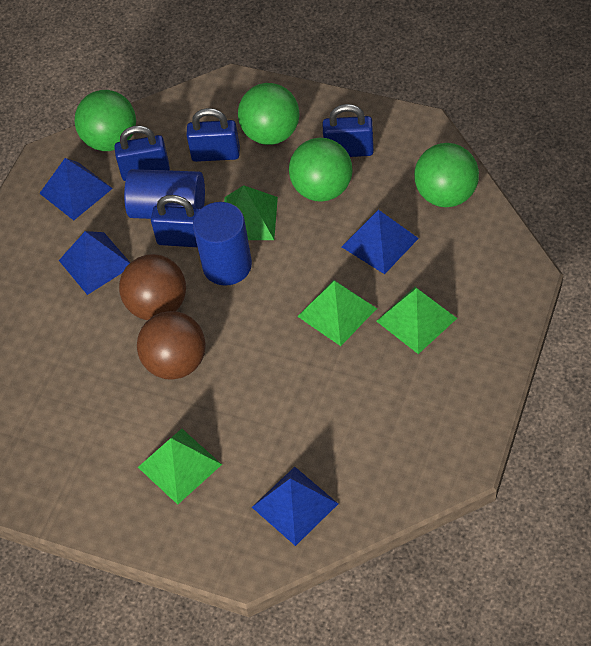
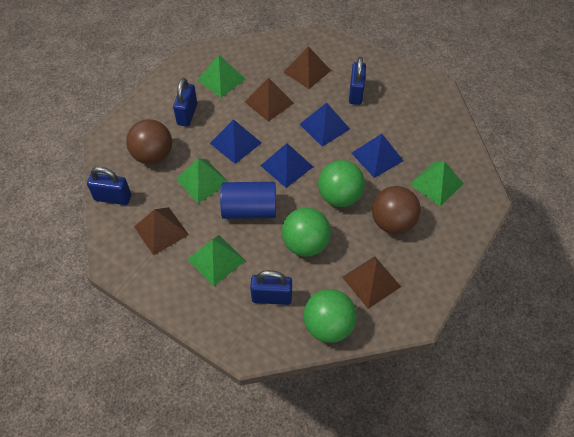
blue cylinder: [124,169,205,219] [193,202,252,286] = 2 -> [220,182,276,219] = 1
brown pyramid: none = 0 -> [134,207,189,255] [245,78,294,122] [283,46,331,89] [342,256,401,309] = 4
green ball: [75,90,136,151] [238,83,299,145] [289,138,352,202] [414,143,479,207] = 4 -> [282,208,331,257] [304,289,357,343] [318,160,365,207] = 3

